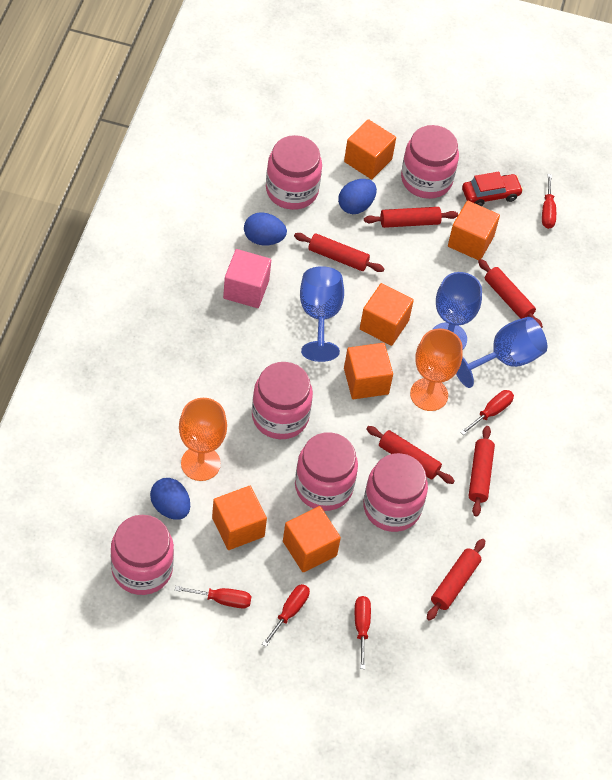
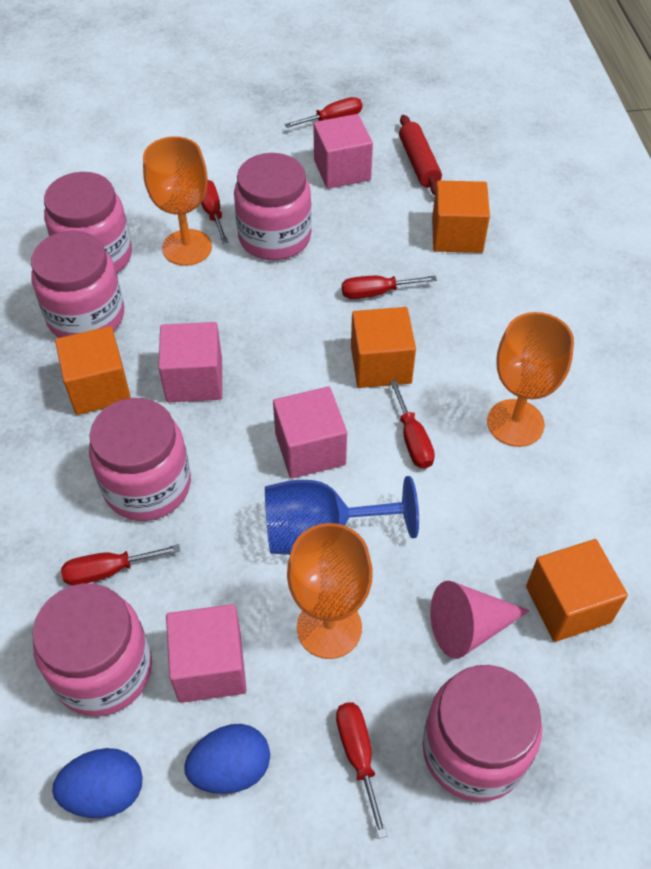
blue egg: [150,478,190,520] [244,212,287,245] [338,179,377,214] = 3 -> [52,748,143,818] [184,724,270,794] = 2
blue goblet: [300,266,344,362] [432,272,482,349] [456,317,547,388] = 3 -> [265,476,419,555] = 1
orange cube: [212,486,267,550] [283,506,341,572] [344,119,396,179] [344,343,393,399] [360,283,414,346] [448,201,500,260] = 6 -> [55,326,131,415] [351,307,416,388] [432,180,490,253] [526,539,628,642] = 4
orange goblet: [179,398,227,481] [410,328,463,411] = 2 -> [143,136,212,266] [287,523,373,659] [487,312,574,447] = 3
pink cone: none = 0 -> [430,581,530,659] = 1
pink cube: [223,249,271,308] = 1 -> [158,322,222,402] [166,604,247,703] [273,387,347,478] [314,114,373,189] = 4
red car: [462,172,523,206] = 1 -> none = 0
red rolling pin: [294,233,385,272] [364,207,458,228] [366,426,455,484] [427,539,485,621] [469,426,495,517] [478,259,543,328] = 6 -> [399,115,442,195] = 1
red screwdriver: [175,586,252,608] [262,584,310,647] [355,596,371,669] [460,390,514,435] [542,174,556,229] = 5 -> [61,544,180,585] [201,180,228,244] [285,97,362,128] [336,702,388,839] [342,276,437,299] [390,380,435,469] = 6

